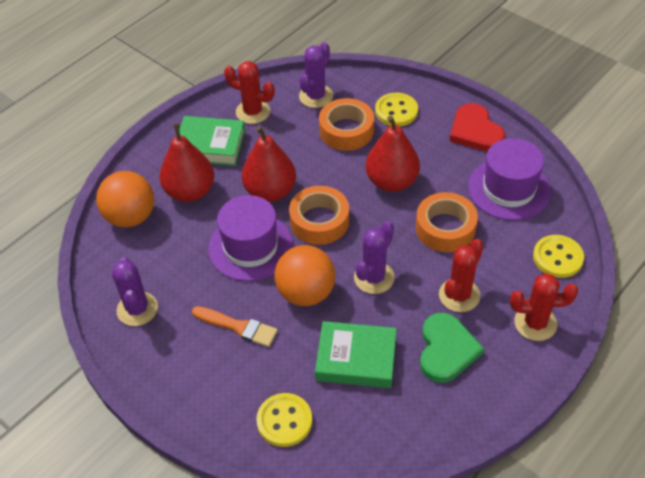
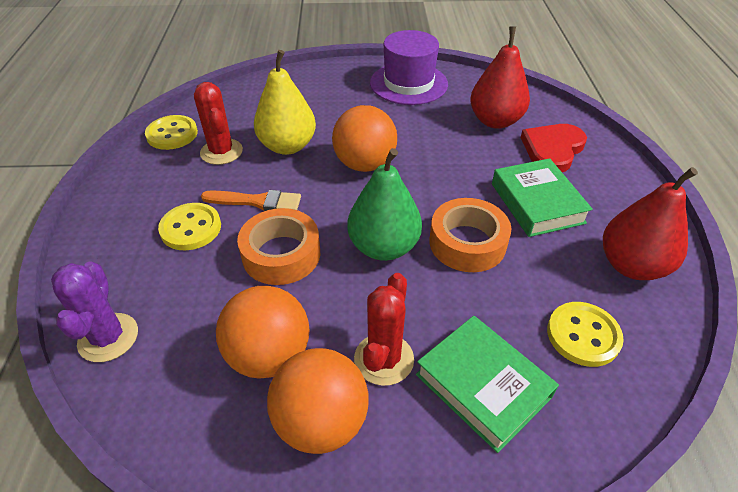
green heart: [420,313,484,383] = 1 -> none = 0
green pear: none = 0 -> [347,148,422,261] = 1
orange ball: [96,171,154,228] [274,245,335,306] = 2 -> [216,286,310,379] [267,348,369,454] [332,105,397,172] = 3
orange tape: [289,186,349,245] [319,98,374,151] [416,192,478,252] = 3 -> [237,208,320,285] [429,198,511,272] = 2
purple cactus: [112,257,158,326] [299,42,333,108] [354,221,395,294] = 3 -> [51,261,138,362] = 1
purple hat: [208,195,293,281] [468,138,551,220] = 2 -> [370,30,448,105] = 1
red cactus: [224,61,275,124] [439,239,483,312] [510,273,578,341] = 3 -> [194,82,243,165] [354,273,414,386] = 2
red pear: [159,123,214,202] [242,126,296,202] [366,116,420,192] = 3 -> [470,26,530,129] [603,167,698,280] = 2
yellow pear: none = 0 -> [254,50,316,155] = 1

